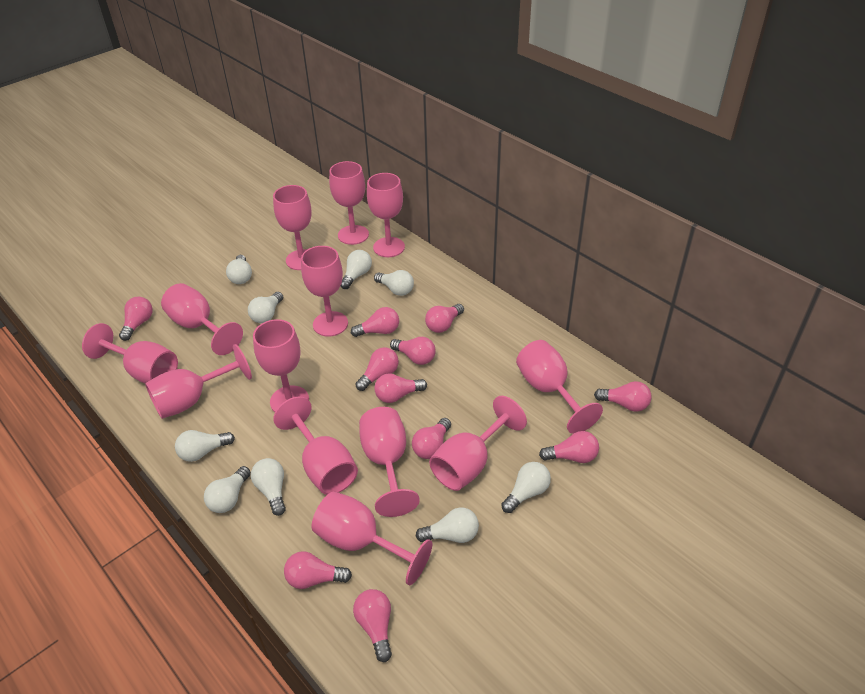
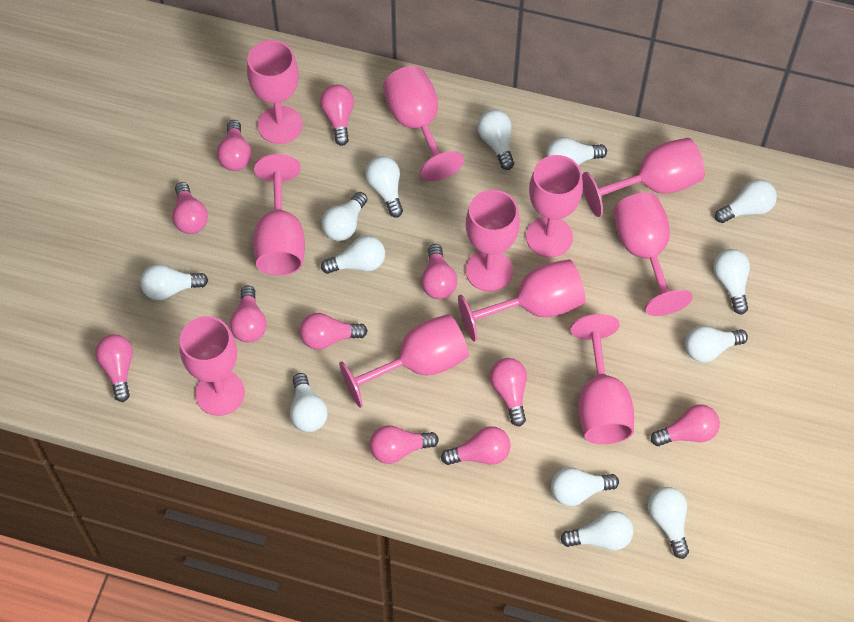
pink goblet: [82,323,178,383] [145,344,252,419] [161,283,243,355] [253,319,309,412] [273,185,312,270] [273,396,358,495] [301,246,348,336] [312,491,432,585] [329,161,369,245] [359,407,420,517] [367,173,405,257] [429,396,527,491] [516,340,603,434] = 13 -> [180,316,245,416] [247,40,303,144] [253,154,305,276] [339,314,469,408] [383,66,464,181] [458,259,585,342] [466,190,520,292] [526,155,583,258] [570,314,634,444] [582,138,705,217] [613,192,693,316] = 11
white light bulb: [175,430,235,462] [204,466,251,513] [226,255,252,284] [248,292,283,323] [251,458,286,516] [341,250,372,289] [374,270,414,296] [416,507,479,543] [501,462,551,513] = 9 -> [140,264,208,300] [290,373,328,432] [321,192,368,241] [321,236,385,274] [365,156,403,218] [477,110,514,170] [547,137,607,165] [551,467,619,506] [561,511,633,550] [648,487,689,559] [685,326,748,363] [713,249,750,315] [715,179,777,223] = 13

